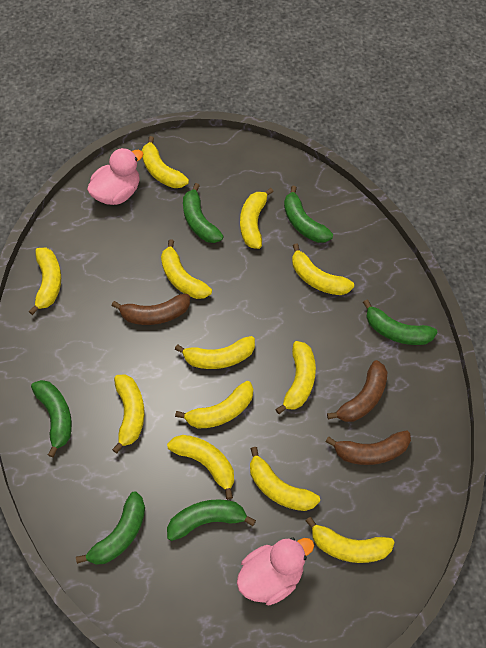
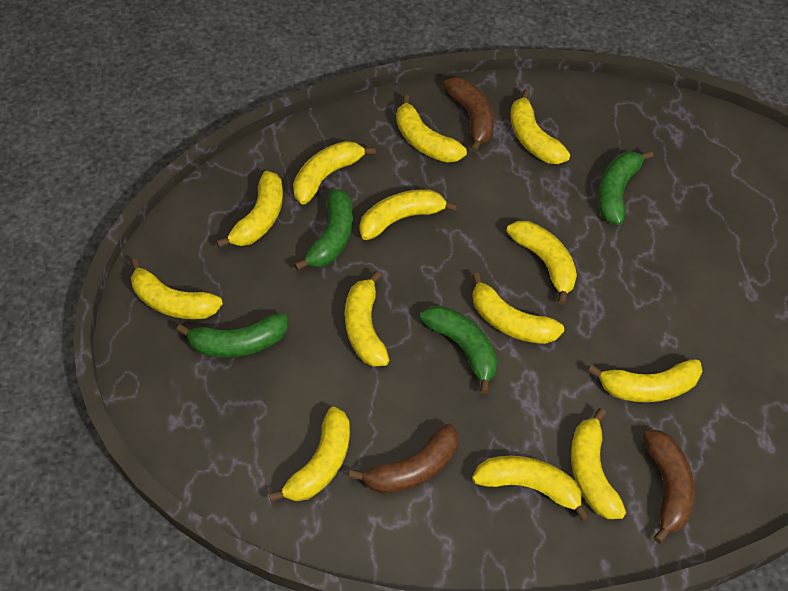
green banana: [31,380,72,458] [76,491,145,565] [167,499,256,541] [183,183,224,243] [284,185,333,243] [363,300,438,345] = 6 -> [176,313,288,357] [294,189,353,271] [420,306,497,394] [598,150,653,225] = 4
pink duck: [87,148,143,205] [237,538,314,605] = 2 -> none = 0
yellow banana: [29,247,61,315] [112,374,144,453] [142,136,189,188] [161,239,212,299] [167,435,234,499] [175,336,255,369] [175,381,253,428] [240,188,274,249] [250,447,320,511] [275,341,316,414] [292,243,354,295] [306,517,395,563] = 12 -> [131,259,223,319] [216,171,283,248] [269,407,350,502] [293,141,376,204] [345,271,389,367] [359,189,458,240] [396,95,467,163] [472,273,564,344] [472,456,590,521] [506,221,577,305] [510,90,570,164] [571,408,626,519] [588,359,702,402] = 13

